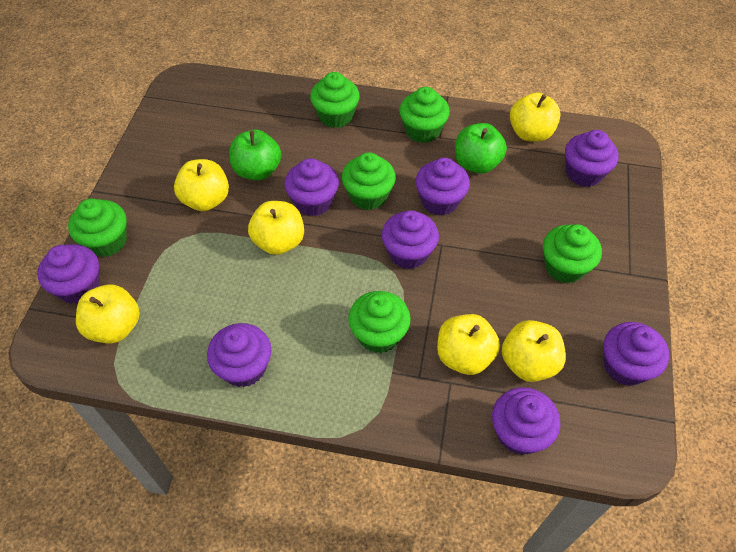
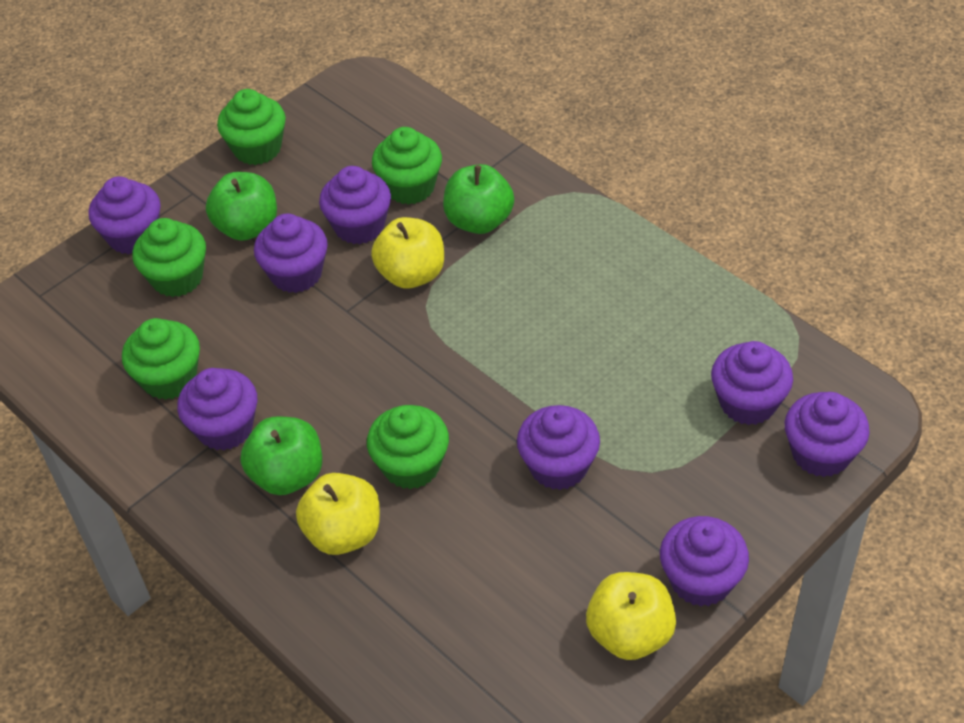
green apple: [230,130,281,180] [455,123,507,174] = 2 -> [206,172,277,241] [241,416,322,495] [443,164,514,234] = 3
green cupcake: [68,198,127,257] [310,72,360,128] [342,152,396,210] [348,291,411,353] [399,87,450,143] [543,224,602,283] = 6 -> [122,318,200,400] [132,218,206,297] [217,89,286,165] [367,405,449,489] [372,127,442,205] = 5
yellow apple: [76,285,140,344] [174,159,229,211] [248,201,304,255] [437,314,500,375] [502,320,566,382] [510,92,561,142] = 6 -> [296,473,380,555] [371,217,444,289] [586,572,676,660] = 3

